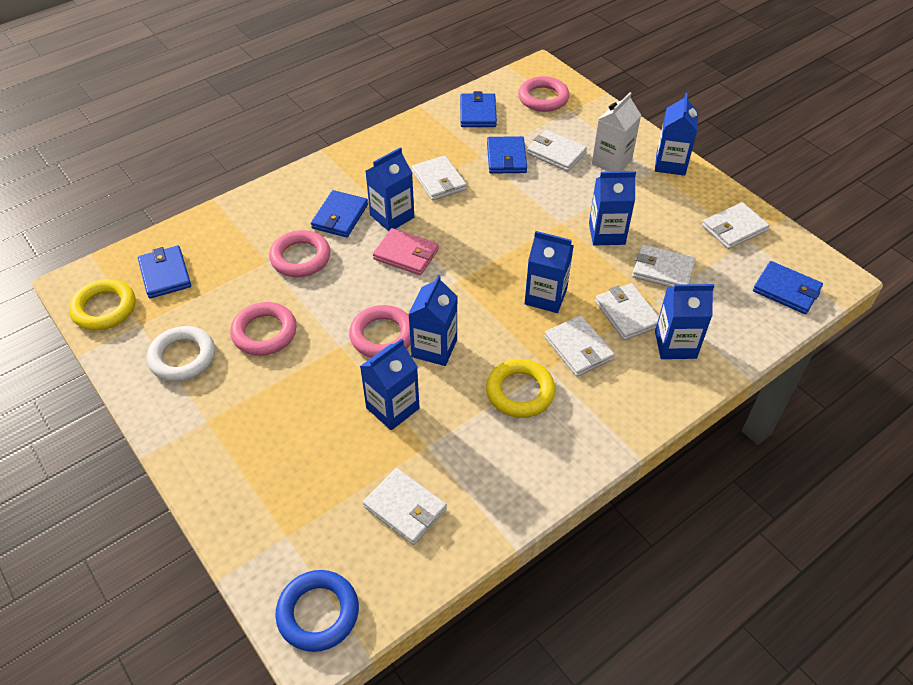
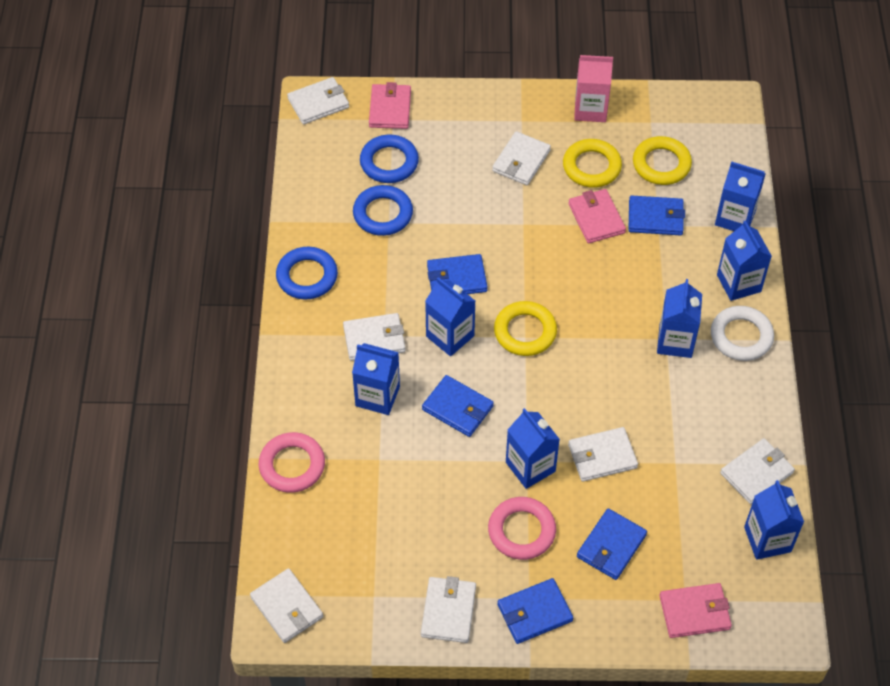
blue ring: [275,570,359,652] = 1 -> [276,247,338,300] [353,185,413,236] [360,135,419,183] = 3
pink carton: none = 0 -> [574,55,613,122] = 1
pink ring: [230,302,297,356] [269,230,331,277] [349,305,411,358] [518,76,569,112] = 4 -> [259,432,325,493] [488,497,556,560] = 2
pink wallet: [373,228,439,275] = 1 -> [369,82,411,129] [568,189,626,244] [660,583,732,638] = 3
white carton: [591,92,641,172] = 1 -> none = 0
yellow ring: [69,279,136,330] [486,359,555,418] = 2 -> [494,301,557,356] [563,139,622,188] [633,136,692,185] = 3

